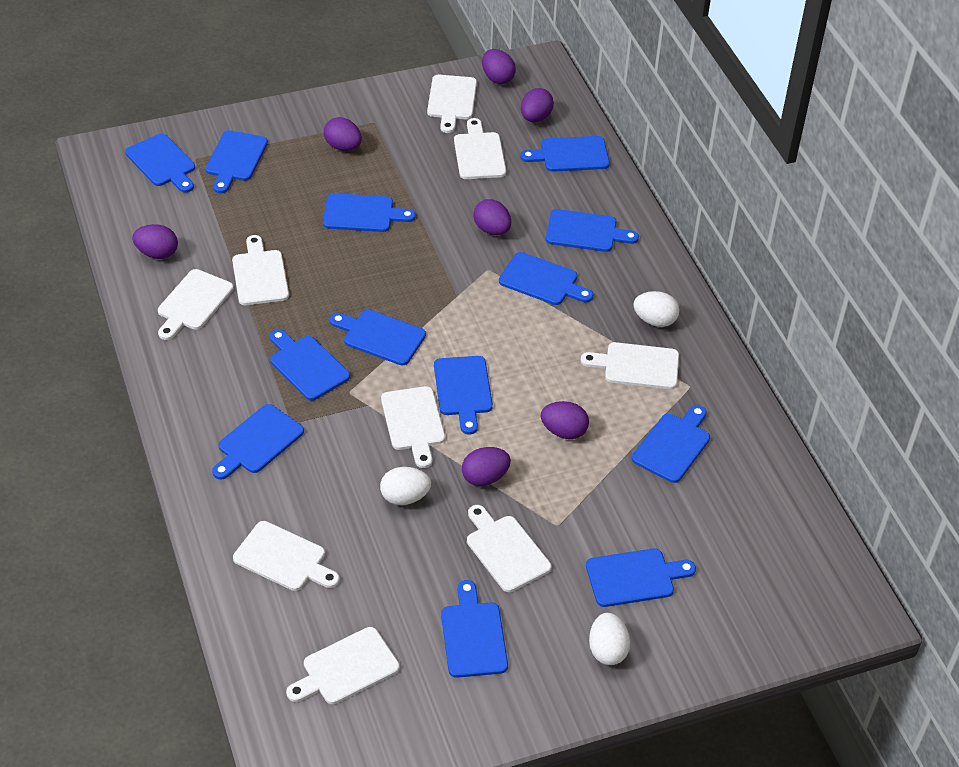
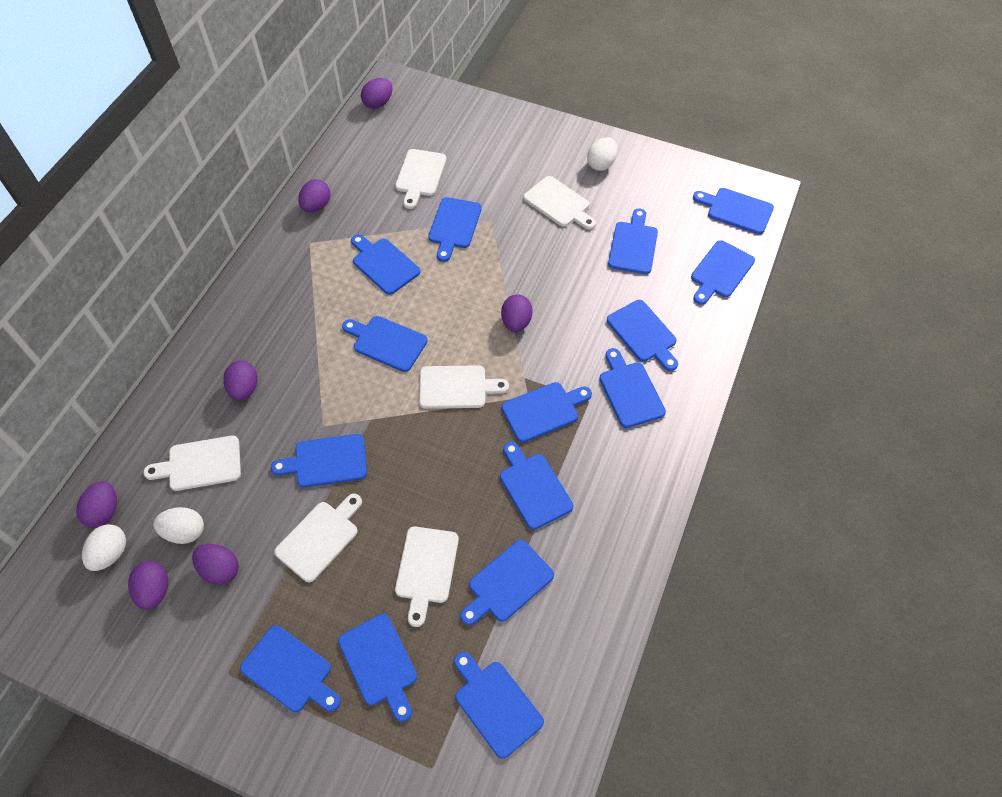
blue cutting board: [125,133,195,193] [206,130,268,193] [212,404,304,480] [270,329,350,401] [323,193,416,232] [330,310,426,365] [434,356,493,435] [441,580,508,678] [499,252,593,305] [520,136,610,172] [546,209,639,252] [586,548,696,607] [632,405,710,483] = 13 -> [240,625,341,712] [271,434,367,487] [338,614,417,722] [342,316,428,372] [351,234,420,295] [428,197,482,262] [454,652,544,759] [460,540,554,625] [500,442,573,530] [502,382,592,443] [599,348,666,428] [607,300,678,371] [608,209,658,274] [691,240,755,305] [693,188,774,234] = 15
white cutting board: [158,269,234,340] [232,235,289,305] [233,521,340,591] [286,627,400,704] [381,386,445,468] [427,75,477,133] [454,118,506,179] [467,505,551,592] [581,342,679,389] = 9 -> [143,435,241,491] [274,494,362,582] [395,149,446,209] [395,526,459,627] [419,365,509,409] [524,176,596,230] = 6

